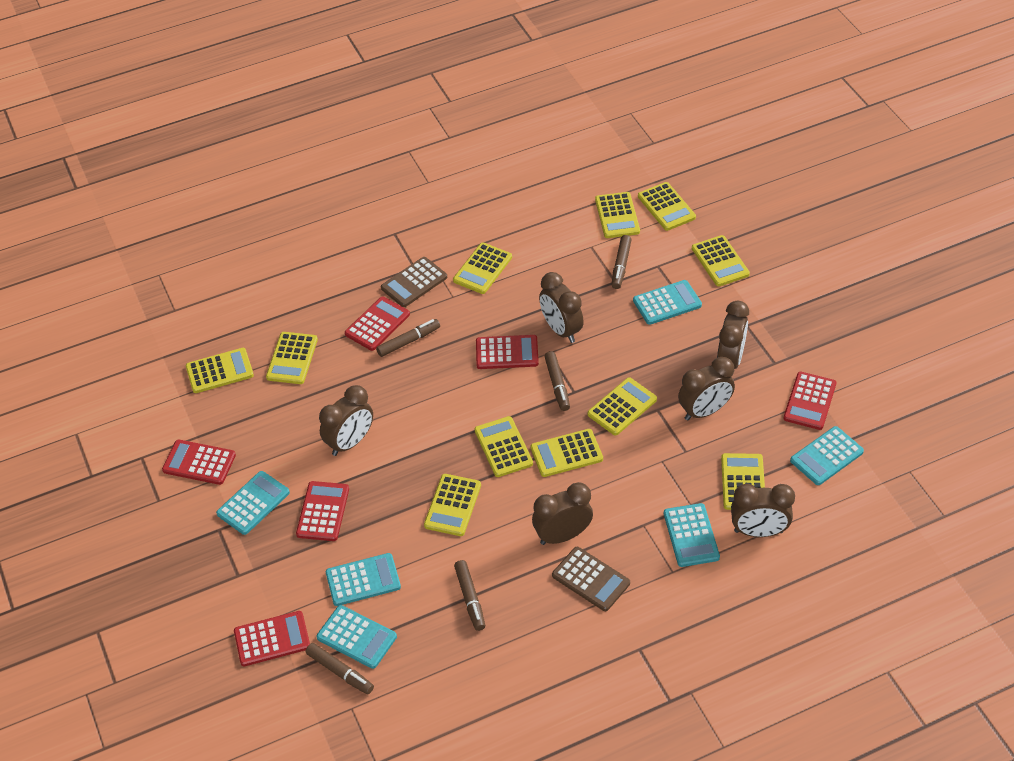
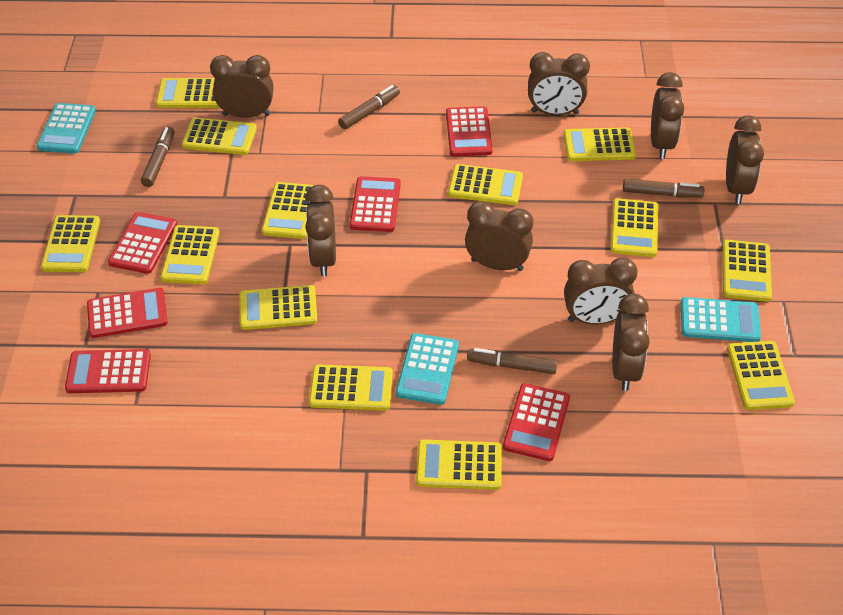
brown calculator: [381,257,447,307] [552,547,630,611] = 2 -> none = 0
brown clock: [319,385,373,456] [532,482,593,545] [539,272,584,343] [678,357,735,420] [717,301,749,369] [731,484,795,537] = 6 -> [210,55,273,118] [305,185,336,277] [465,201,533,271] [528,52,590,115] [564,258,637,324] [612,294,650,391] [651,72,684,159] [726,115,764,204] = 8
brown marker: [306,643,374,694] [376,319,440,357] [454,560,485,631] [544,351,570,411] [611,235,632,289] = 5 -> [141,127,175,187] [338,85,400,129] [467,348,557,374] [623,179,704,198] = 4
turquoise calculator: [216,471,290,535] [316,605,397,669] [326,553,401,606] [633,280,702,325] [664,503,720,567] [790,426,864,485] = 6 -> [37,103,96,154] [396,333,459,405] [681,297,761,342] = 3
yellow calculator: [186,348,254,393] [266,332,318,384] [424,474,481,536] [453,243,512,294] [475,416,533,477] [531,429,603,477] [588,378,657,436] [595,192,640,238] [638,182,696,231] [692,235,750,286] [721,453,765,510] = 11 -> [41,215,100,272] [156,78,220,108] [161,225,220,284] [182,118,257,155] [239,285,317,330] [262,182,314,239] [309,364,393,411] [416,439,502,490] [448,164,523,205] [564,127,636,161] [611,198,658,257] [722,240,772,302] [727,341,795,410] = 13

